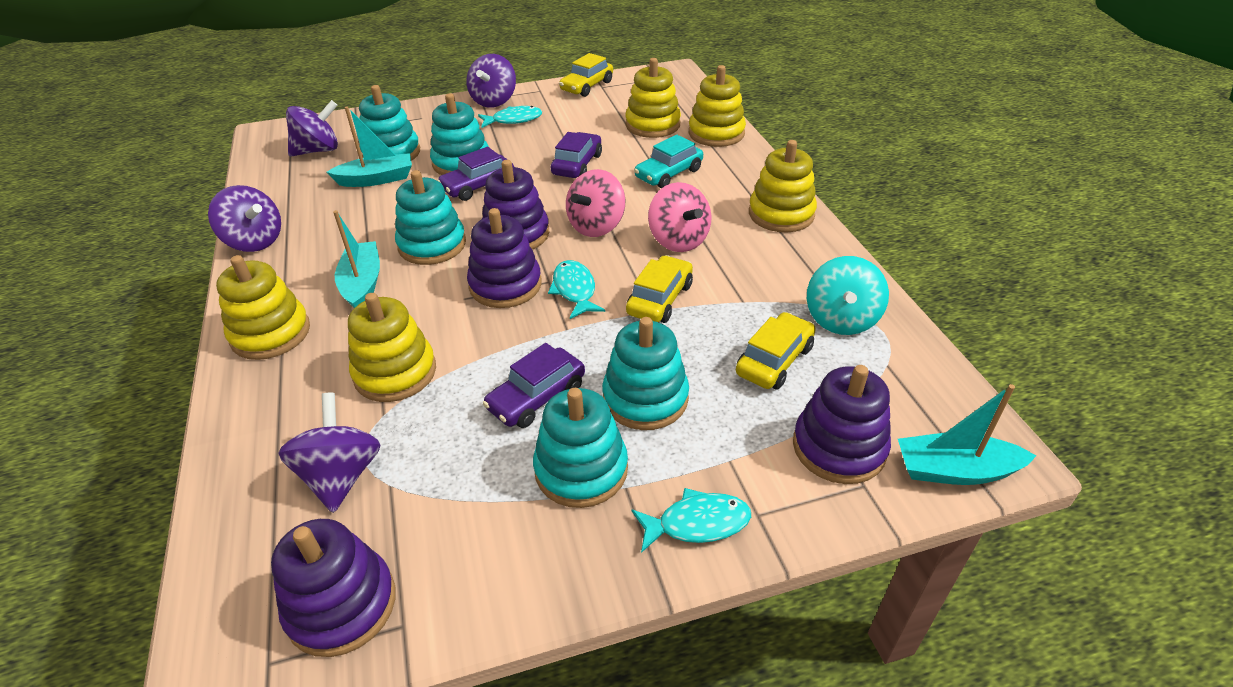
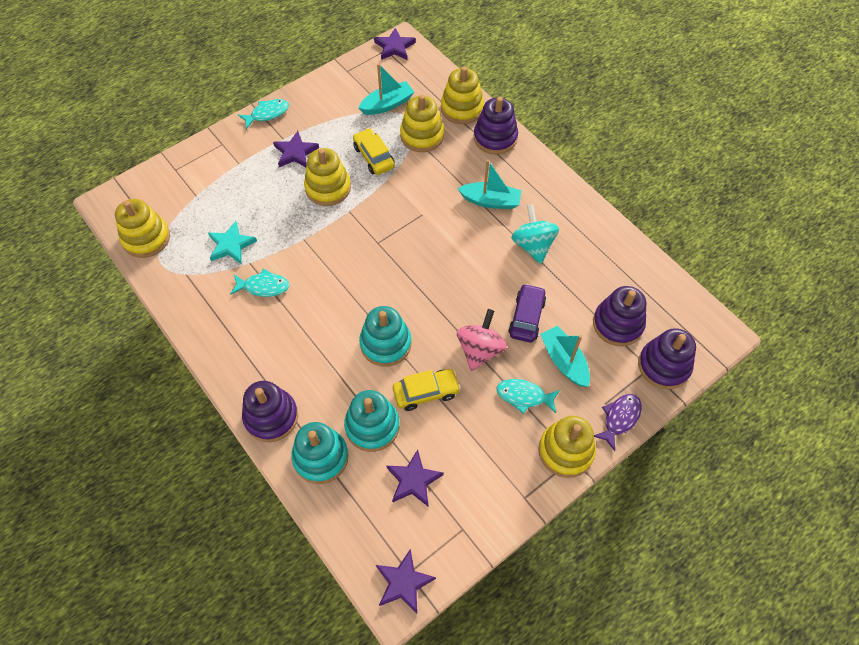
pink spinning top: [566,169,625,237] [648,182,711,252] = 2 -> [457,309,507,371] = 1
purple car: [437,147,514,201] [483,343,585,428] [550,132,602,178] = 3 -> [508,284,546,343] = 1
purple fish: none = 0 -> [594,394,642,451] = 1
purple spinning top: [208,185,281,252] [278,393,381,513] [286,100,338,157] [466,54,516,108] = 4 -> none = 0
purple star: none = 0 -> [273,131,319,167] [374,28,416,60] [376,549,436,613] [386,449,444,506] = 4
turquoise car: [634,135,703,188] = 1 -> none = 0
turquoise stacking toy: [359,85,420,161] [395,170,466,265] [430,93,489,175] [533,388,628,508] [602,317,689,430] = 5 -> [291,422,349,484] [344,390,400,452] [359,306,412,367] = 3
turquoise star: none = 0 -> [208,221,257,264] = 1
yellow car: [559,53,613,97] [626,255,693,323] [736,312,816,390] = 3 -> [353,128,395,175] [393,369,461,411] = 2

